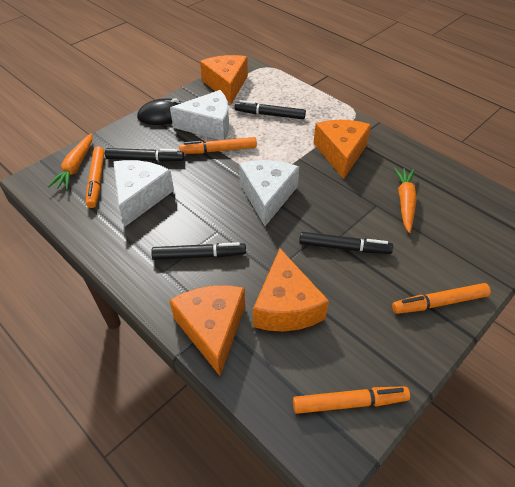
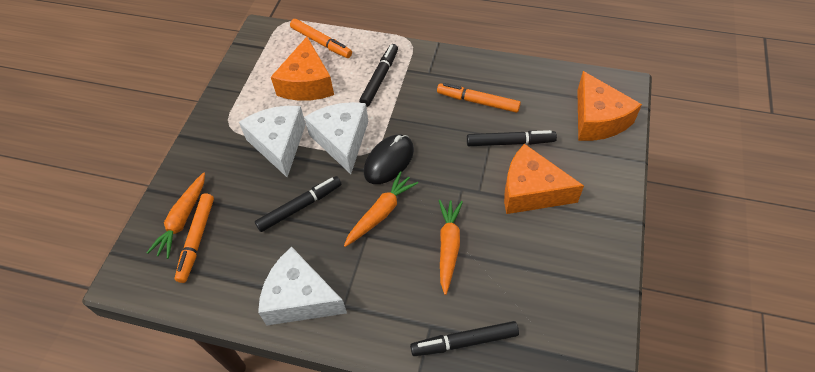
orange carrot: [48,133,92,190] [394,168,417,233] = 2 -> [147,172,205,259] [344,171,418,247] [439,200,463,295] = 3
orange cheese: [169,285,245,376] [200,55,248,104] [253,249,329,331] [313,120,371,179] = 4 -> [271,37,334,101] [504,144,584,214] [578,71,642,141] = 3
orange marker: [86,146,105,208] [179,137,257,154] [293,386,410,414] [392,283,491,314] = 4 -> [175,193,214,283] [290,19,352,58] [437,83,521,113] = 3

